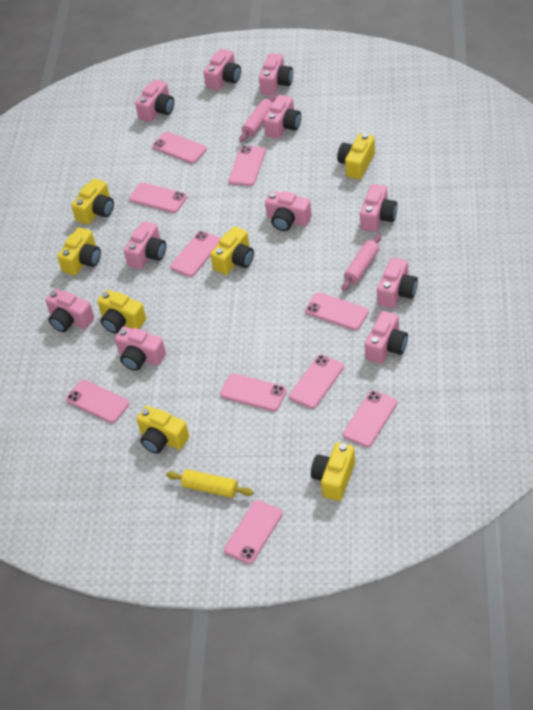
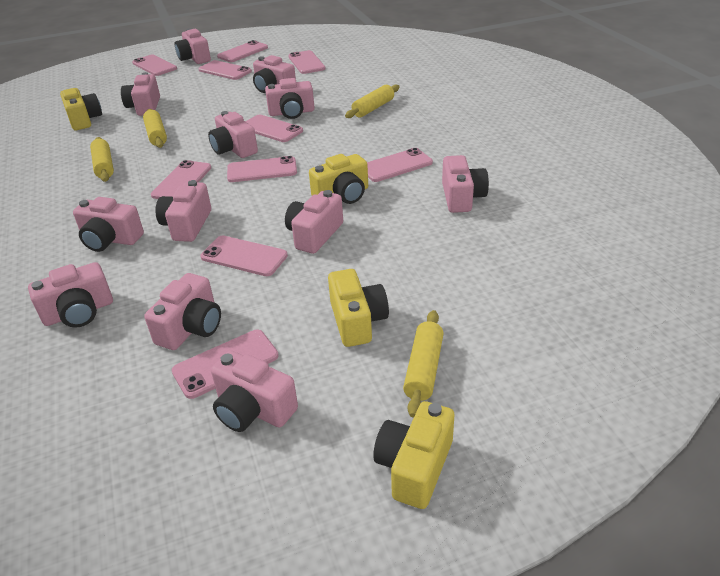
pink camera: [45,289,94,332] [115,327,166,371] [124,221,166,269] [135,80,174,122] [204,49,241,91] [259,53,293,95] [264,95,301,139] [265,191,312,231] [360,184,398,232] [365,311,408,364] [377,257,418,308] = 11 -> [28,262,113,328] [73,197,144,252] [121,72,160,116] [144,273,221,350] [155,180,211,242] [175,28,211,64] [208,111,258,158] [211,351,298,432] [253,55,296,93] [265,78,315,119] [285,190,343,254] [442,155,489,213] = 12
pink rolling pin: [239,94,276,142] [342,234,381,291] = 2 -> none = 0
yellow camera: [57,227,101,275] [71,179,114,225] [97,290,146,333] [137,406,189,454] [210,226,254,275] [311,443,355,501] [337,133,375,179] = 7 -> [60,88,102,130] [309,154,368,204] [328,269,389,347] [373,401,454,509] = 4
yellow rolling pin: [166,469,254,498] = 1 -> [90,137,114,182] [143,109,167,148] [345,84,400,118] [403,310,444,417] = 4

